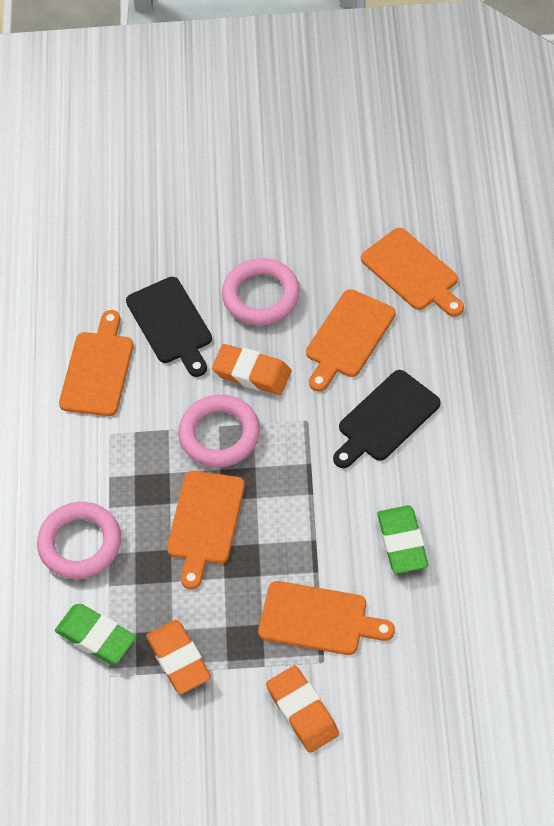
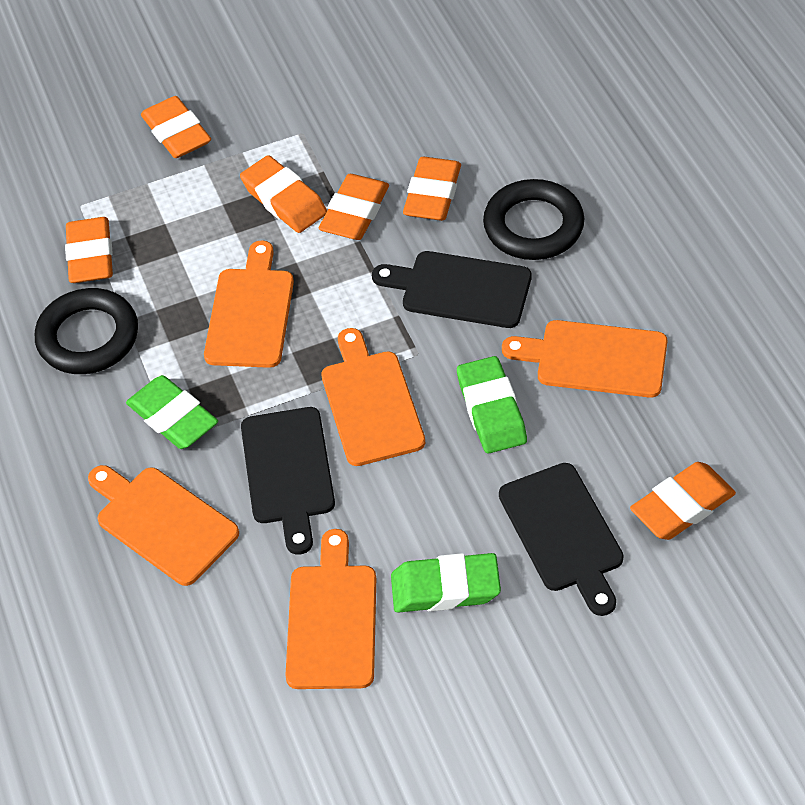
black cutting board: [126,277,212,377] [333,370,441,468] = 2 -> [241,407,335,554] [372,251,532,328] [499,463,624,616] = 3
black ring: none = 0 -> [35,288,138,374] [483,179,584,260] = 2
green eraser: [55,604,136,664] [377,505,428,574] = 2 -> [126,375,218,449] [391,553,501,613] [457,356,527,453] = 3
orange eraser: [146,620,211,694] [212,344,291,395] [266,665,339,753] = 3 -> [65,217,113,283] [141,96,211,158] [240,155,327,233] [319,174,389,240] [403,157,461,221] [630,462,736,540] = 6
pink ring: [37,502,121,579] [178,395,260,468] [222,258,300,325] = 3 -> none = 0

